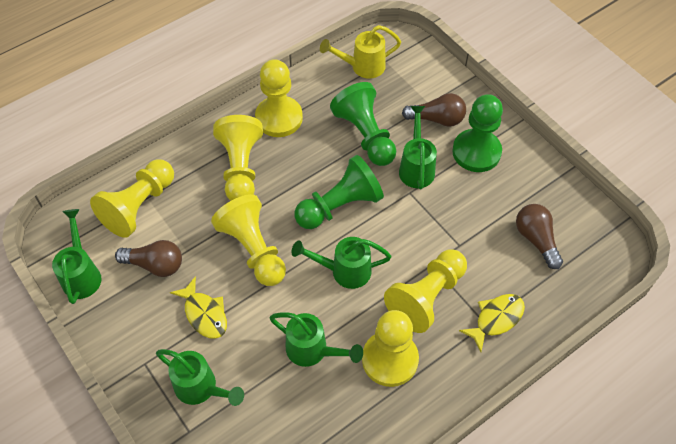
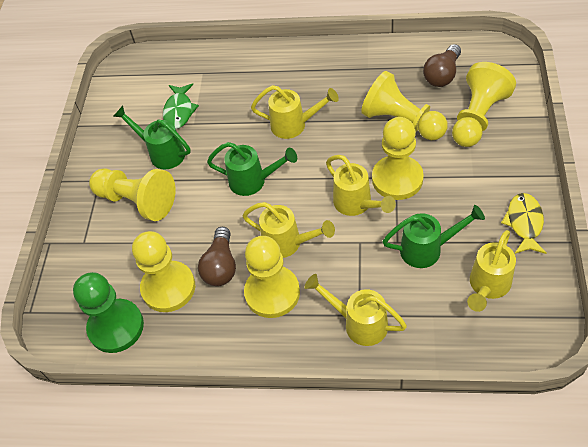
brown light bulb: [115,240,182,277] [402,93,466,127] [516,204,563,269] = 3 -> [198,227,236,286] [423,44,461,87] = 2
green fish: none = 0 -> [163,83,199,129] = 1
green pawn: [295,155,384,229] [330,82,396,166] [452,94,503,172] = 3 -> [73,272,144,353] = 1
green watering can: [52,209,101,304] [156,349,244,406] [269,312,363,367] [292,237,391,289] [399,106,437,189] = 5 -> [113,106,191,169] [207,142,297,196] [383,205,485,268] = 3
yellow fish: [170,276,227,339] [459,294,525,352] = 2 -> [501,193,547,254] = 1
yellow watering can: [320,25,401,79] = 1 -> [242,202,335,258] [251,85,339,139] [304,274,407,346] [326,155,396,216] [467,230,516,312] = 5

